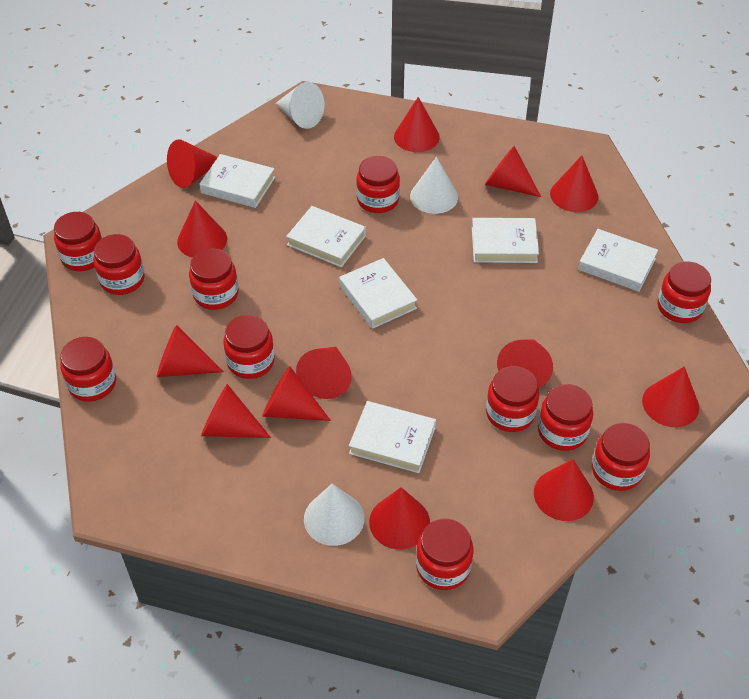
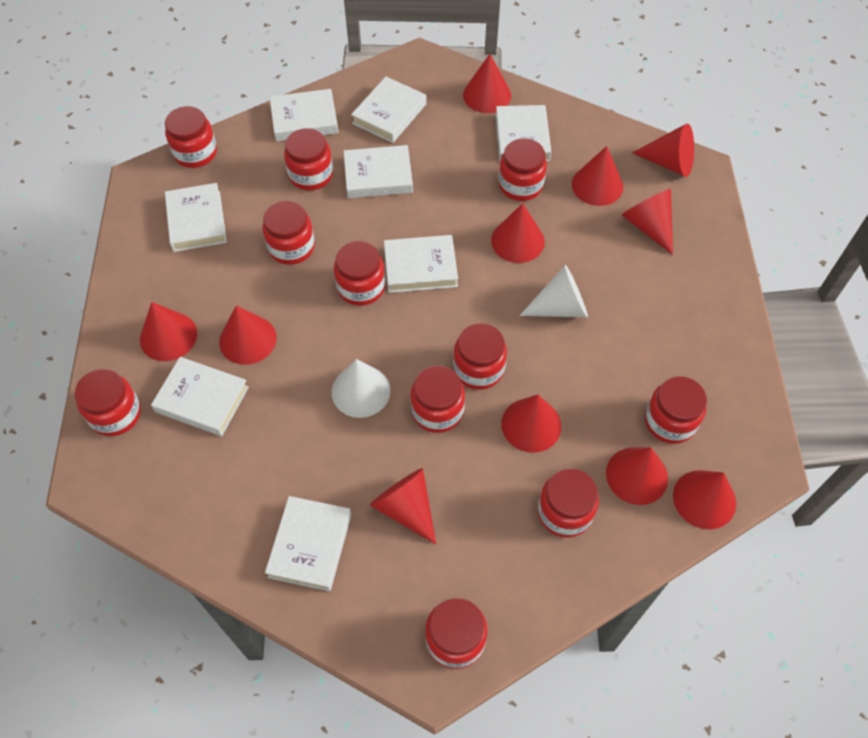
red cone: [157,325,224,377] [167,139,218,188] [177,201,227,258] [201,384,271,438] [262,366,331,421] [296,347,352,399] [369,487,430,550] [394,97,440,152] [485,146,541,197] [497,339,553,388] [534,459,594,521] [550,156,598,212] [642,366,699,427] = 13 -> [140,302,197,361] [219,306,277,365] [370,468,436,545] [463,54,511,113] [491,203,545,263] [501,395,562,453] [572,146,623,206] [606,448,668,505] [621,189,673,255] [632,123,694,177] [673,470,736,530] = 11
white book: [199,154,275,208] [286,206,366,267] [339,258,417,329] [349,401,436,473] [472,218,539,263] [578,229,658,292] = 6 -> [151,357,249,436] [165,183,227,252] [265,496,351,591] [269,89,339,142] [343,145,413,198] [351,76,426,143] [384,235,458,293] [495,105,551,162] = 8
white cone: [275,82,325,129] [304,484,364,546] [410,157,458,214] = 3 -> [332,359,391,418] [519,265,588,317] = 2

